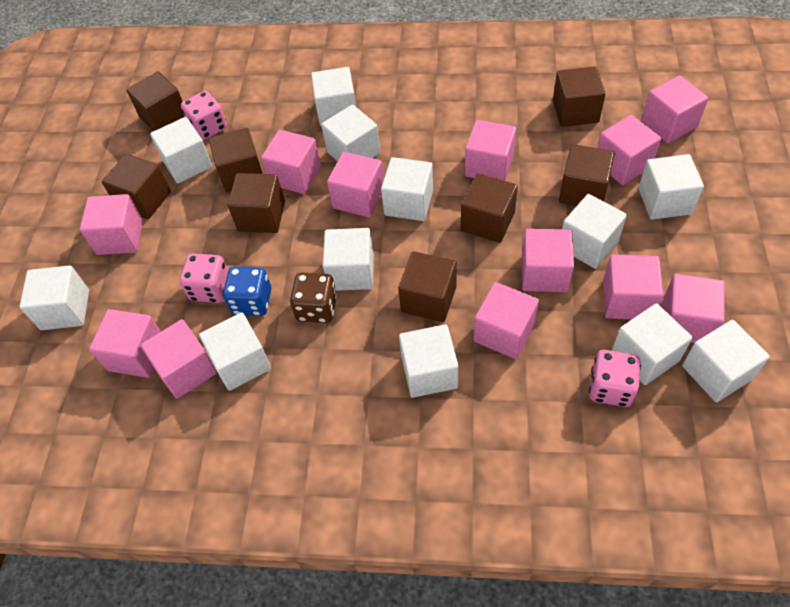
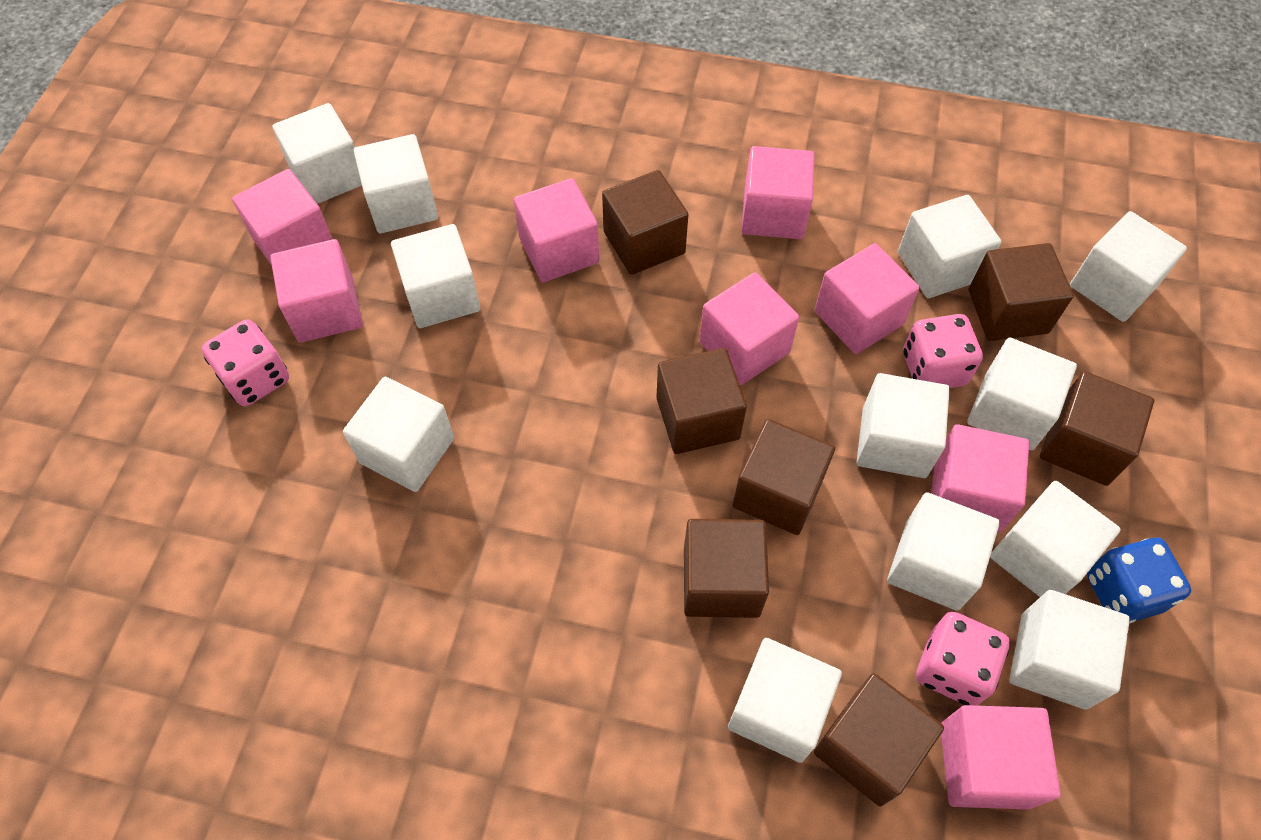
brown cube: [102,154,171,220] [127,71,185,131] [209,128,263,193] [228,173,285,233] [398,251,457,322] [461,173,518,243] [553,66,606,127] [559,144,615,206] = 8 -> [602,170,689,275] [656,348,747,454] [684,519,769,618] [732,419,835,535] [814,673,944,806] [969,243,1074,341] [1040,371,1154,486] = 7
brown dice: [290,272,337,323] = 1 -> none = 0
pink cube: [80,194,143,255] [89,309,161,378] [141,319,217,399] [261,130,321,194] [327,152,384,217] [465,120,516,181] [474,282,539,359] [522,228,574,292] [597,115,661,185] [603,254,663,320] [641,75,708,143] [662,274,725,343] = 12 -> [232,169,332,266] [270,239,363,343] [514,178,599,282] [699,272,799,385] [741,146,814,239] [815,243,920,354] [931,424,1029,533] [941,705,1061,810] = 8

